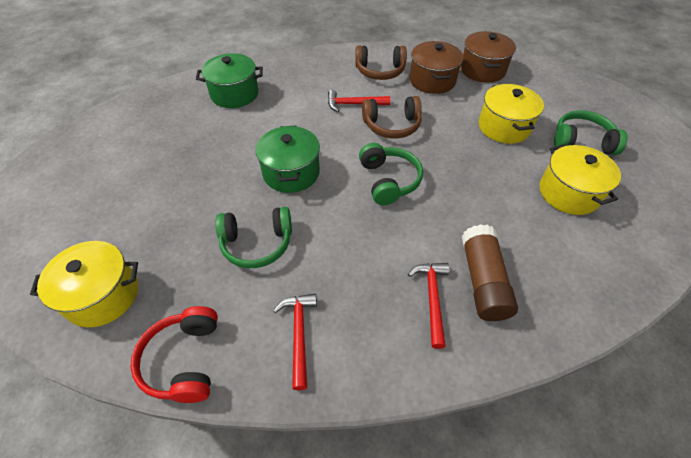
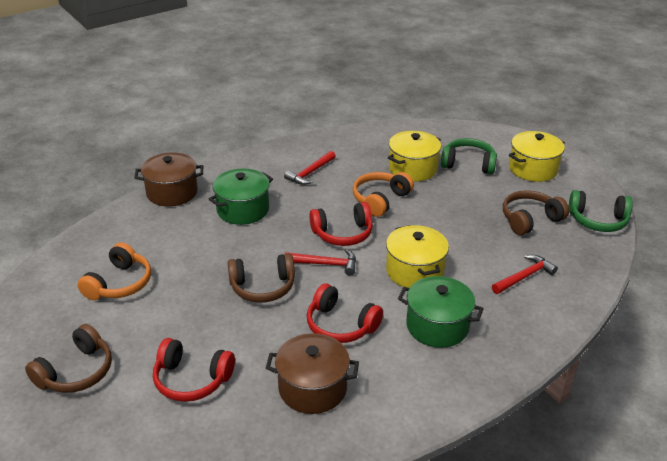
brown glue stick: [462,224,518,321] = 1 -> none = 0
brown headphones: [355,46,407,80] [362,96,422,139] = 2 -> [25,324,112,393] [228,253,295,303] [503,190,569,235] = 3
green headphones: [215,207,292,268] [359,143,423,205] [554,110,628,155] = 3 -> [441,138,497,174] [569,190,633,232] = 2
orange headphones: none = 0 -> [77,242,151,300] [353,172,414,217] = 2
red headphones: [130,306,218,403] = 1 -> [153,338,235,402] [307,283,383,343] [309,202,373,246] = 3

